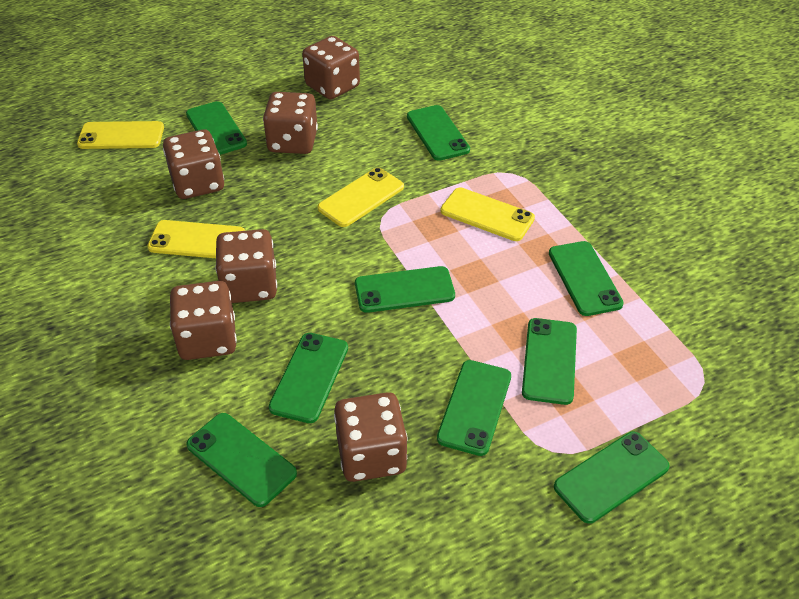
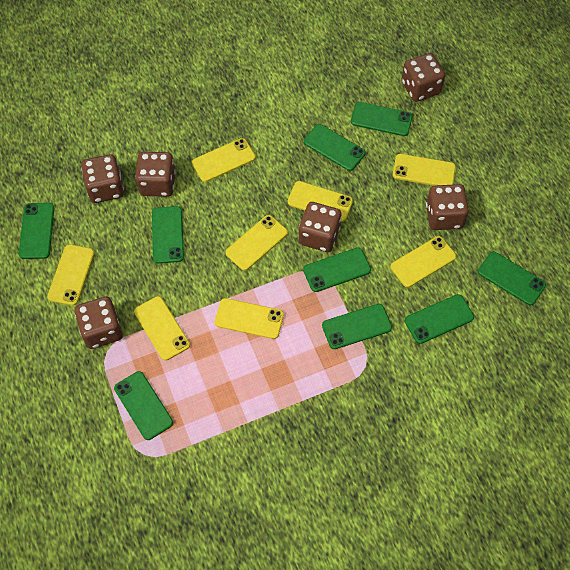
yellow phone: [77,121,164,149] [147,220,245,258] [317,168,404,227] [440,188,535,241] = 4 -> [47,244,94,306] [134,296,190,361] [192,138,256,182] [215,298,284,339] [226,215,288,271] [288,181,353,222] [390,236,456,287] [393,154,456,186] = 8

